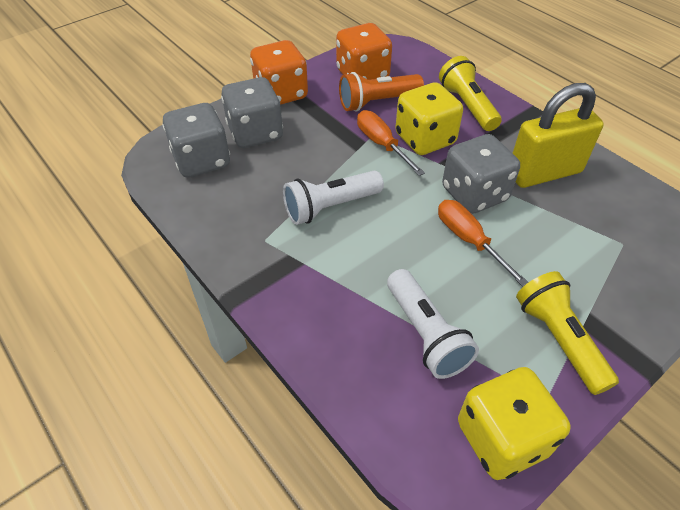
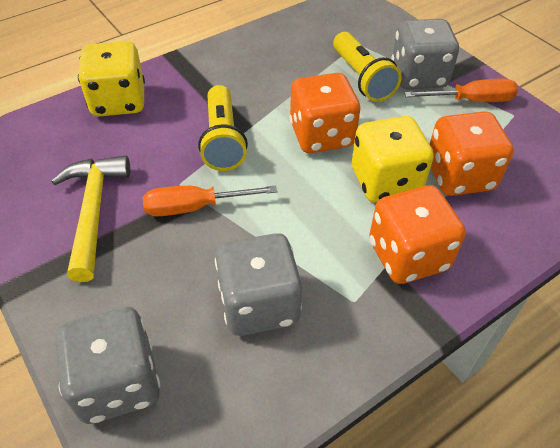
orange dice: [250,40,308,105] [336,23,392,80] = 2 -> [289,73,361,153] [369,185,466,284] [430,111,514,196] = 3
orange flashlight: [339,72,424,111] = 1 -> none = 0
white flashlight: [283,171,384,225] [387,269,479,379] = 2 -> none = 0
yellow hammer: none = 0 -> [51,155,130,282] = 1
yellow padlock: [513,83,604,188] = 1 -> none = 0

